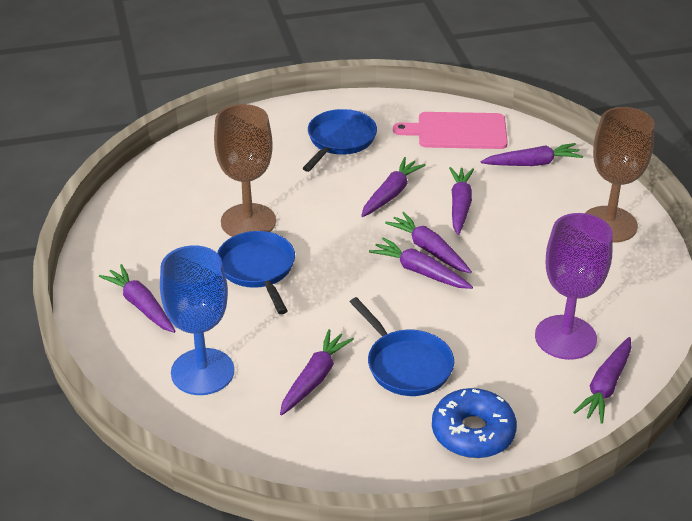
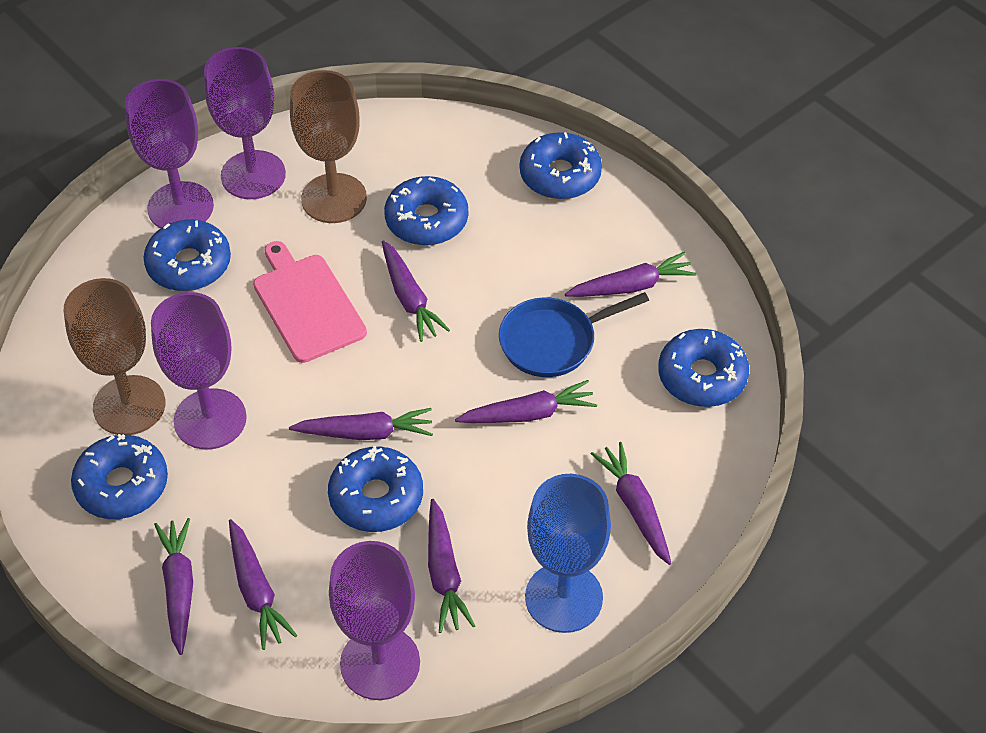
blue donut: [432,388,517,458] = 1 -> [71,434,168,519] [144,220,231,291] [328,446,423,532] [384,176,468,246] [520,132,602,199] [658,329,749,407] = 6
blue pan: [217,231,295,314] [302,109,377,172] [350,297,454,396] = 3 -> [499,292,649,377] = 1
purple goblet: [535,213,613,360] = 1 -> [125,79,214,228] [151,292,247,449] [204,47,286,199] [329,541,420,700] = 4

